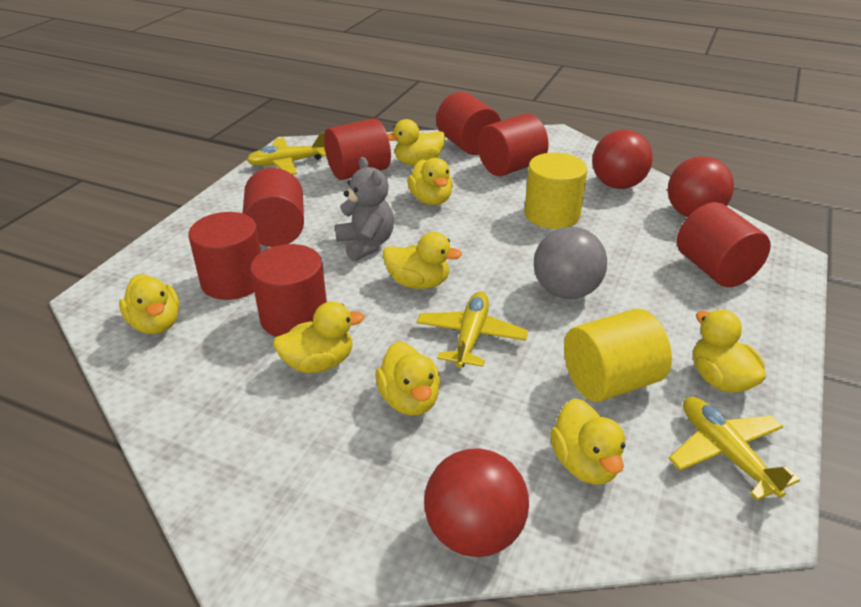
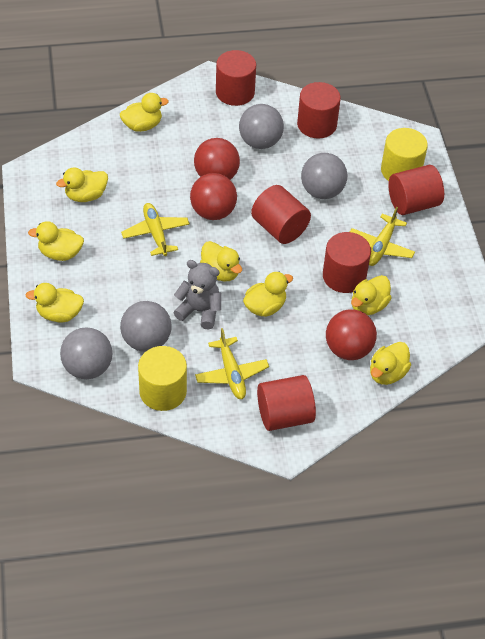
grey ball: [534,227,607,299] = 1 -> [60,327,112,379] [120,301,172,352] [239,104,284,149] [301,153,347,199] = 4
red cylinder: [189,212,261,300] [243,168,304,247] [250,244,327,337] [324,118,391,180] [436,92,501,155] [478,113,549,176] [677,202,771,287] = 7 -> [216,50,256,106] [251,185,311,244] [257,375,316,431] [297,82,341,139] [323,232,371,293] [388,165,444,215] = 6

